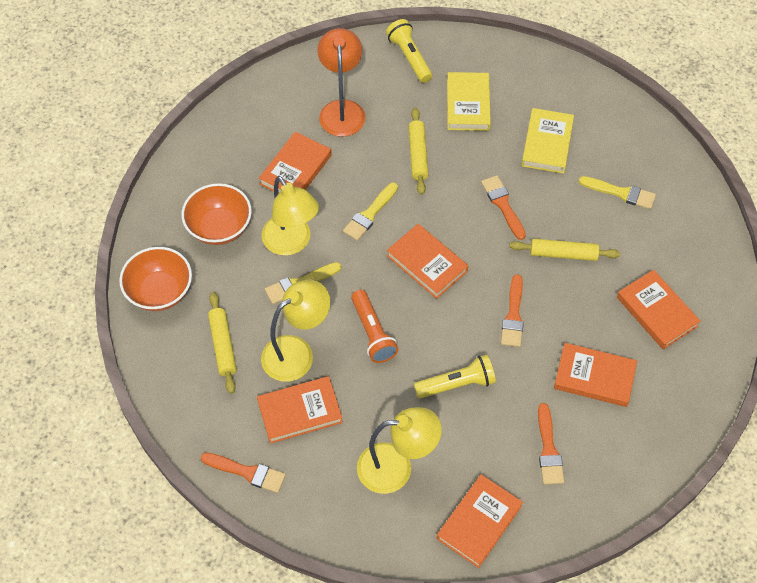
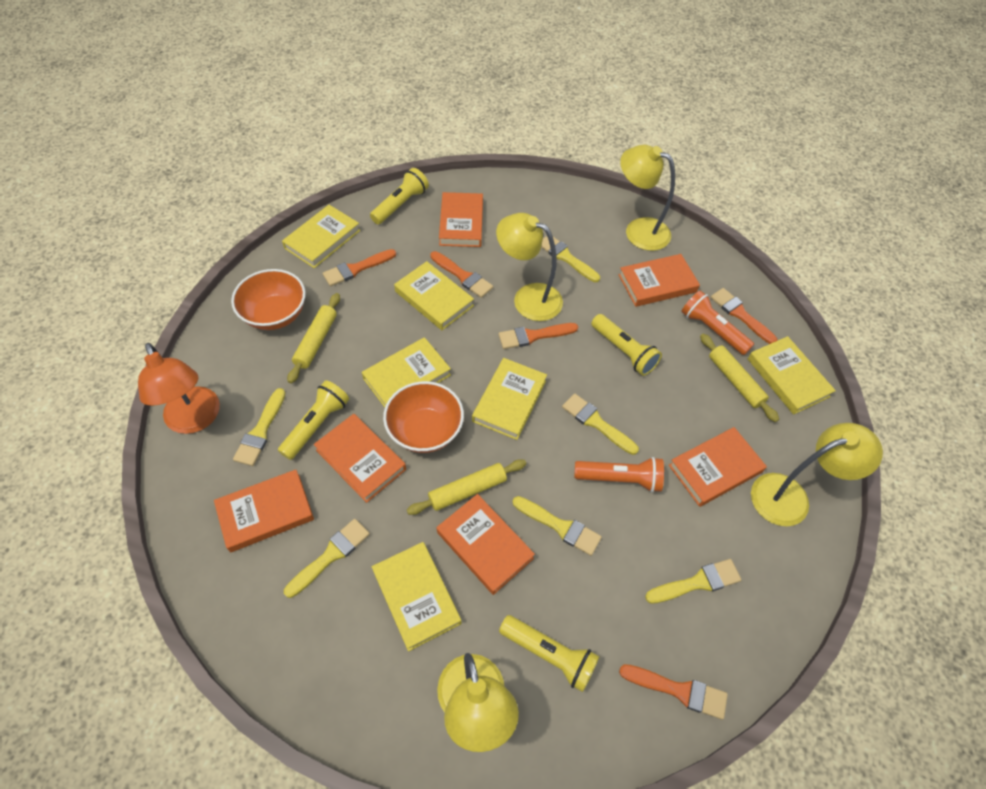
orange brush: [201,453,286,493] [481,175,526,240] [501,274,524,347] [538,403,564,485] = 4 -> [323,249,396,286] [430,251,493,298] [498,323,578,349] [619,664,728,720] [710,288,777,344] = 5
orange flashlight: [351,290,399,363] = 1 -> [574,457,664,492] [681,291,754,355] = 2
yellow book: [447,72,491,131] [521,108,574,174] = 2 -> [282,205,360,268] [362,337,451,407] [372,542,461,651] [394,261,474,330] [472,358,547,440] [748,336,836,415] = 6
yellow brush: [265,262,341,304] [343,182,398,241] [579,176,656,209] = 3 -> [233,388,285,466] [284,519,370,598] [513,496,602,556] [541,236,600,282] [562,393,639,455] [645,559,741,604] = 6
yellow flashlight: [386,19,432,83] [414,355,496,398] = 2 -> [278,380,349,460] [370,168,429,224] [499,615,600,692] [591,314,662,376] = 4
yellow lamp: [261,176,319,256] [261,280,330,382] [357,407,442,494] = 3 -> [437,653,519,752] [496,213,563,321] [620,145,675,251] [751,423,883,526] = 4

